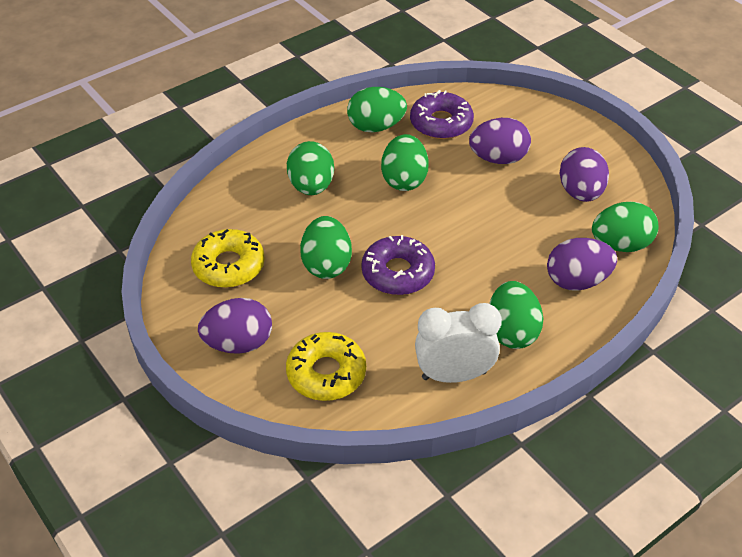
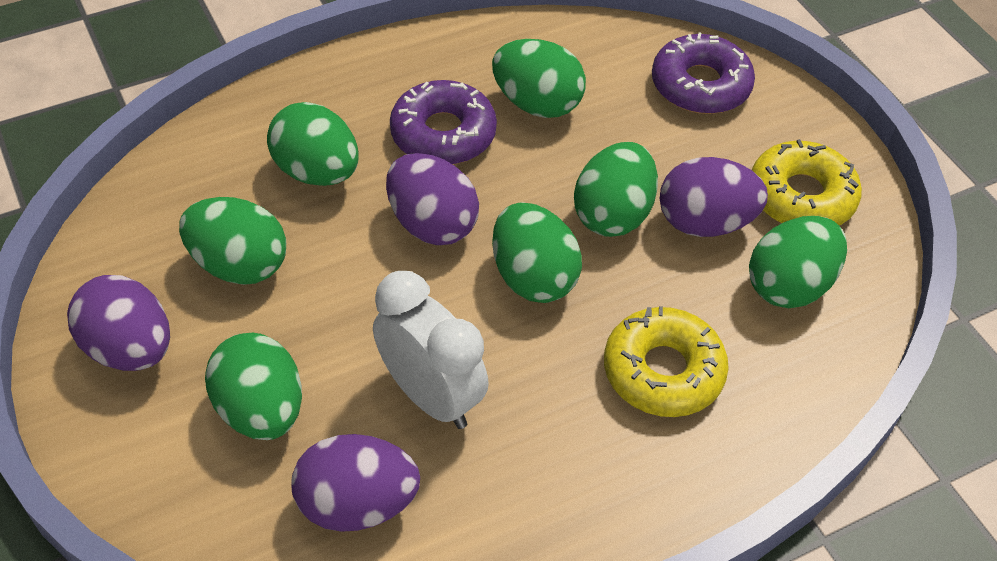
green egg: [287,141,334,195] [300,216,352,279] [347,87,407,132] [381,134,429,191] [489,281,543,349] [592,202,658,252] = 6 -> [179,197,286,285] [205,333,302,440] [267,102,359,186] [492,39,586,118] [492,202,582,303] [574,142,658,237] [749,216,847,308] = 7

